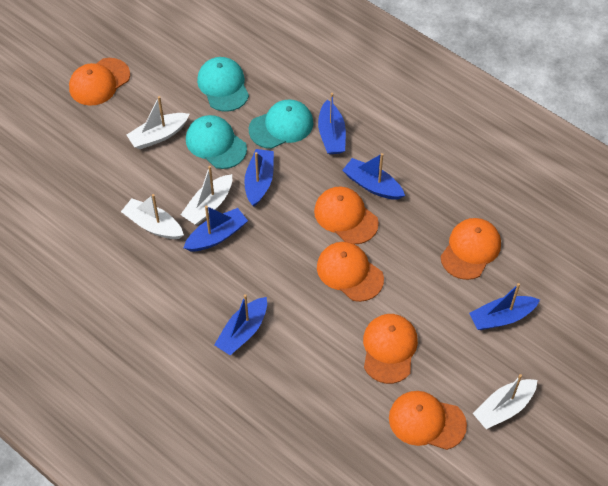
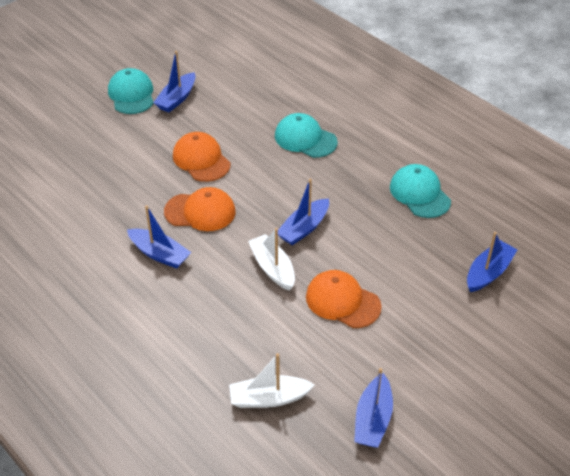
blue boat: [184,206,248,252] [214,294,267,355] [244,149,274,206] [318,93,346,155] [342,153,405,200] [469,283,540,330] = 6 -> [127,205,191,269] [153,51,196,112] [278,179,329,245] [354,368,393,448] [467,232,517,292] = 5
orange cap: [69,58,130,106] [314,186,379,244] [317,242,384,302] [363,314,418,384] [389,391,467,450] [441,218,501,280] = 6 -> [164,187,236,231] [173,132,231,182] [306,270,382,328] = 3
white boat: [121,194,184,239] [127,96,189,149] [181,166,232,225] [473,374,537,429] = 4 -> [229,353,315,408] [248,228,295,290] = 2

